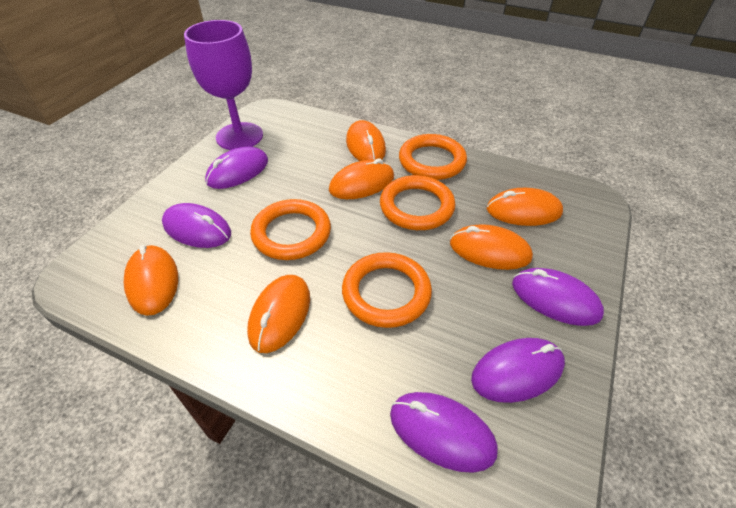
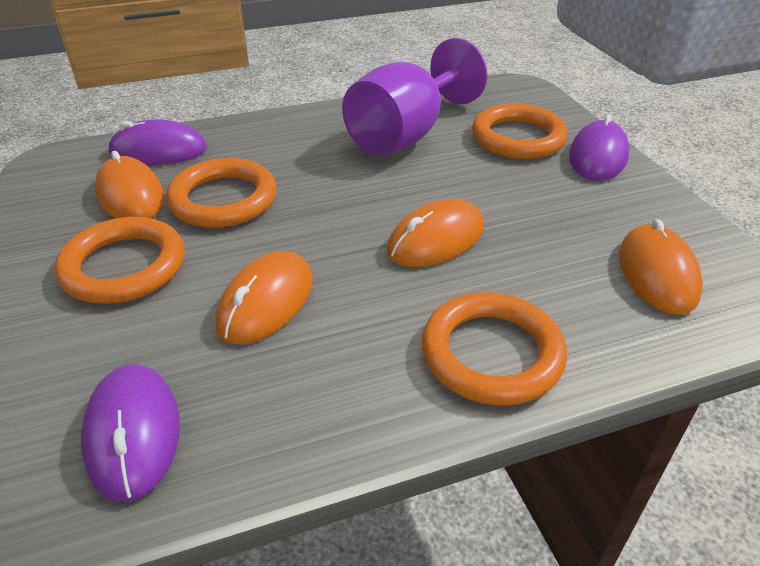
orange mouse: [124,245,178,316] [247,275,310,353] [329,158,394,199] [346,120,386,161] [450,224,533,270] [487,188,563,226] = 6 -> [95,151,164,218] [216,251,313,344] [387,199,484,267] [619,219,703,315] = 4
purple mouse: [162,203,231,248] [205,146,268,189] [390,392,498,473] [471,338,565,403] [512,268,604,326] = 5 -> [81,364,180,502] [108,119,207,165] [569,114,629,181] = 3

